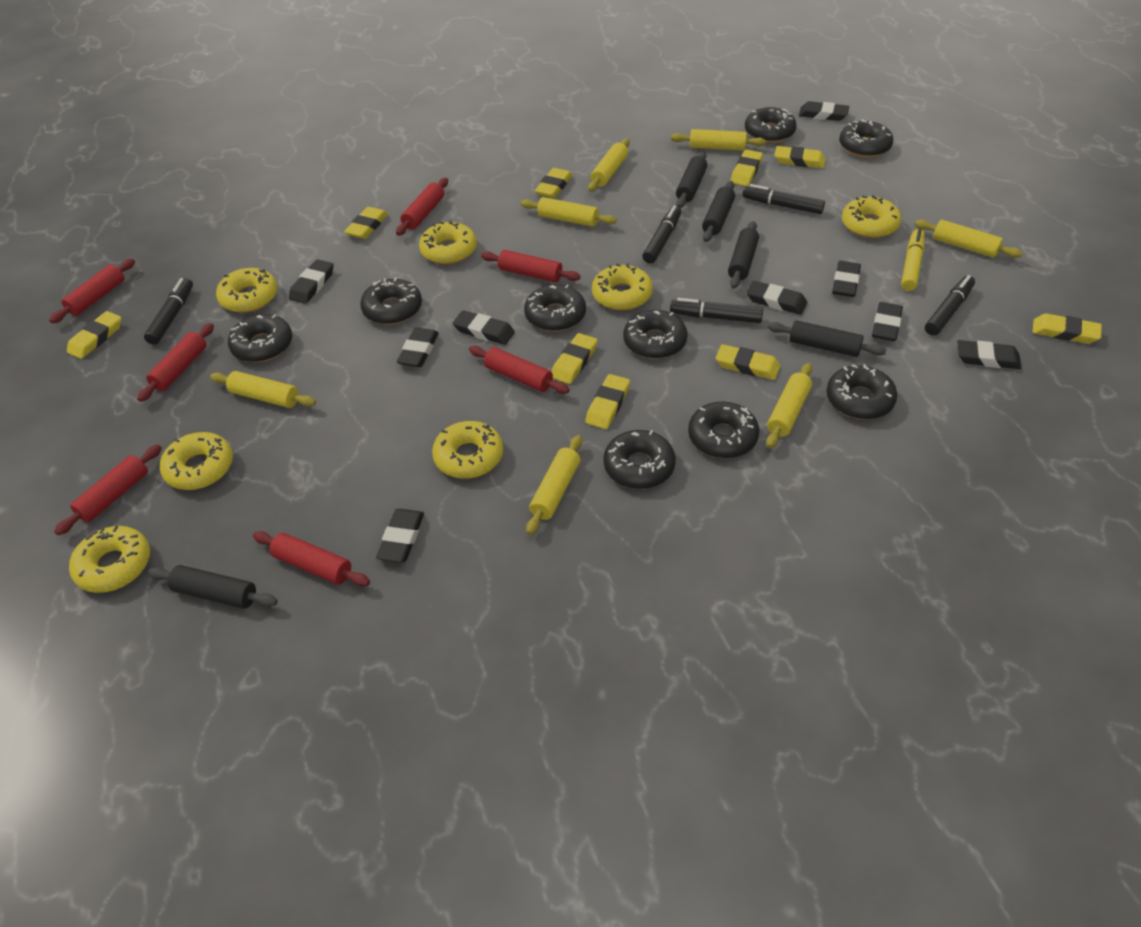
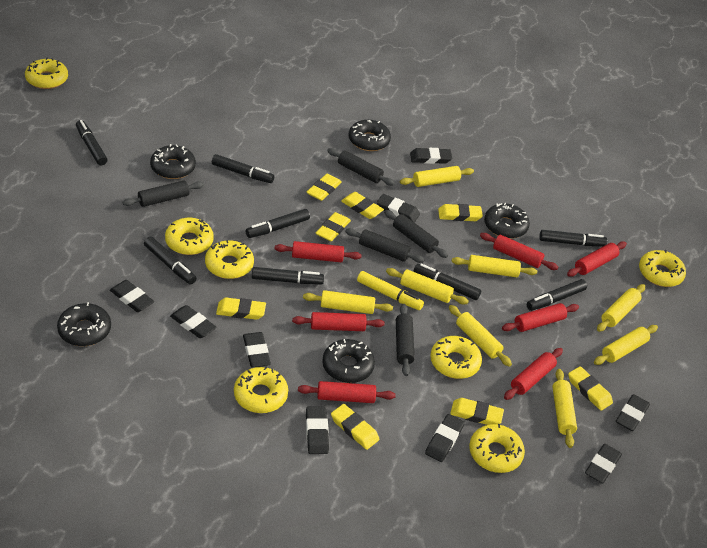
black donut: [228,314,292,362] [360,278,422,325] [524,284,586,332] [603,430,676,489] [623,310,688,359] [688,402,759,458] [745,107,797,143] [826,364,897,419] [839,119,893,157] = 9 -> [57,302,111,346] [150,144,196,179] [322,339,375,383] [349,120,391,151] [484,203,530,239] = 5
black marker: [144,278,193,345] [642,206,681,263] [670,298,763,323] [742,184,825,214] [925,275,975,335] = 5 -> [76,120,108,165] [144,237,196,284] [212,154,274,183] [246,209,310,238] [252,267,324,284] [414,264,481,300] [527,279,587,311] [539,230,607,247] = 8
yellow eraser: [67,311,121,359] [344,207,388,239] [535,168,572,198] [552,333,598,384] [585,374,630,429] [716,344,780,380] [731,150,763,186] [775,146,826,168] [1033,313,1102,344] = 9 -> [216,298,266,320] [307,174,342,201] [316,212,351,241] [331,404,379,450] [341,192,384,219] [438,204,483,221] [450,398,504,425] [568,366,613,411] = 8
yellow rolling pin: [210,371,316,408] [520,197,617,227] [526,435,582,535] [588,139,630,192] [671,129,766,151] [766,363,812,449] [915,220,1023,258] = 7 -> [303,290,393,314] [386,268,469,305] [400,166,474,187] [449,305,512,367] [451,255,537,277] [552,369,577,448] [594,325,658,365] [597,284,645,332] = 8

